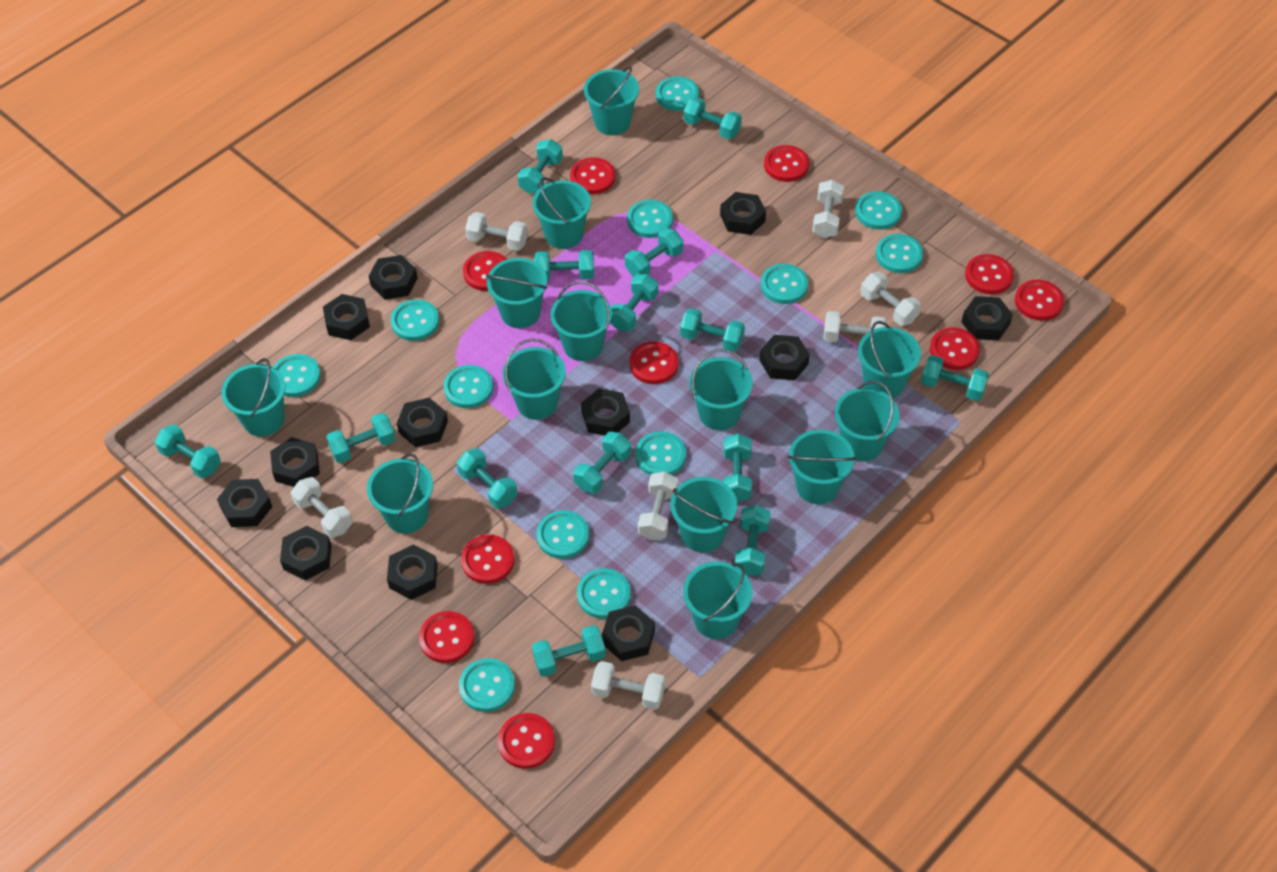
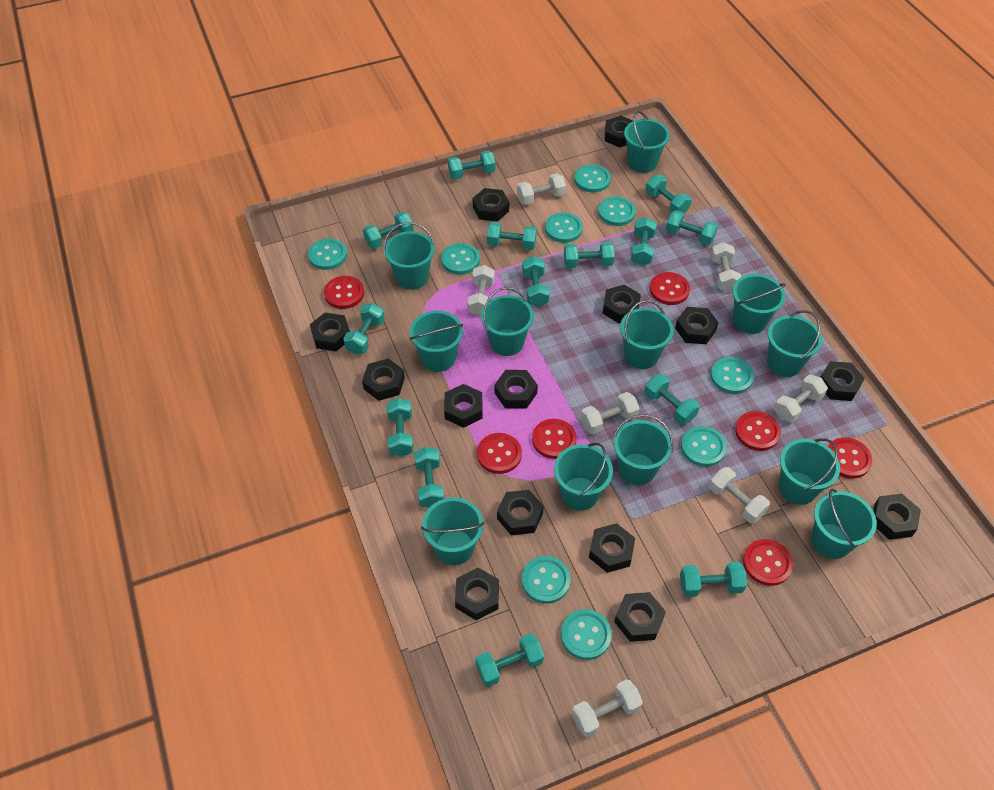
black nut: [217,479,272,527] [270,437,320,487] [280,526,332,581] [323,294,370,340] [369,255,418,300] [387,544,438,600] [397,398,448,447] [581,388,630,436] [602,605,655,661] [720,192,766,235] [759,335,810,380] [961,296,1013,340] = 12 -> [310,313,350,351] [362,359,405,401] [444,384,483,428] [455,568,499,620] [473,188,509,222] [494,370,538,409] [497,490,544,535] [589,523,635,573] [603,285,641,323] [605,116,633,148] [614,592,666,642] [675,307,719,344] [821,361,865,401] [873,494,921,540] = 14
red button: [419,611,474,663] [461,535,515,584] [463,251,507,291] [498,713,555,769] [570,157,615,194] [629,341,679,384] [764,145,809,182] [930,328,980,370] [965,254,1014,294] [1015,280,1064,321] = 10 -> [324,276,364,309] [477,433,522,474] [532,419,577,459] [650,272,690,305] [735,411,781,451] [743,539,793,586] [828,437,872,479] = 7
turquoise bucket: [222,358,286,437] [367,453,433,534] [486,258,547,328] [503,339,566,420] [533,177,591,249] [551,281,612,361] [584,67,639,135] [670,477,737,553] [683,561,752,639] [689,349,753,430] [787,430,856,504] [835,381,900,461] [858,321,921,398] = 13 -> [383,222,435,290] [410,310,463,372] [421,497,485,565] [481,287,534,356] [554,443,613,511] [613,414,673,485] [620,300,674,369] [624,111,670,173] [733,274,786,334] [767,310,822,377] [779,438,840,505] [811,489,877,559] = 12
turquoise button: [273,354,321,397] [391,299,439,341] [443,365,493,408] [459,658,515,712] [536,510,589,559] [577,568,631,619] [627,200,673,238] [635,431,686,475] [656,76,699,111] [761,264,809,304] [855,191,902,230] [876,234,923,273] = 12 -> [308,238,347,270] [441,243,480,275] [522,556,571,604] [545,212,583,243] [561,609,612,660] [574,164,611,193] [598,196,636,226] [681,426,727,467] [710,357,754,394] = 9

